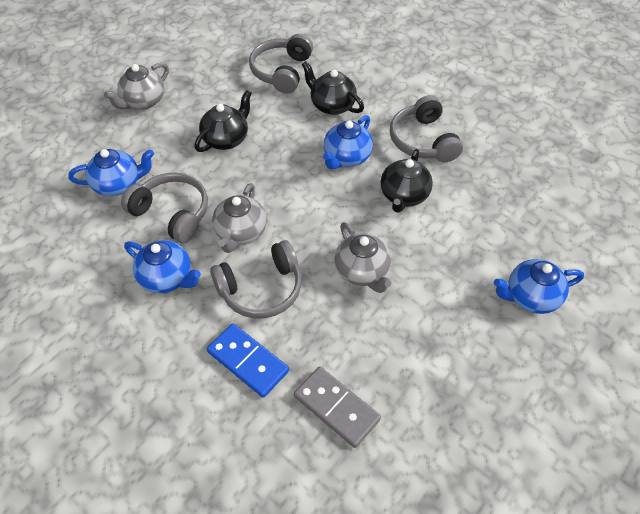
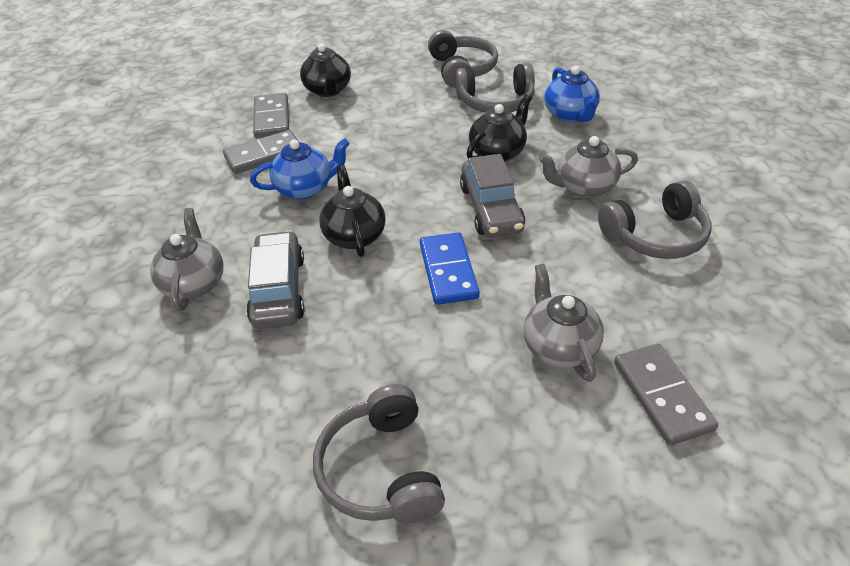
blue teapot: [68,149,154,196] [124,240,201,293] [323,115,373,169] [494,259,584,314] = 4 -> [250,138,350,200] [544,66,600,122] = 2
grey car: none = 0 -> [246,230,304,329] [460,154,525,237] = 2
grey domino: [294,367,381,448] = 1 -> [223,130,299,174] [253,93,289,138] [614,344,718,445] = 3

